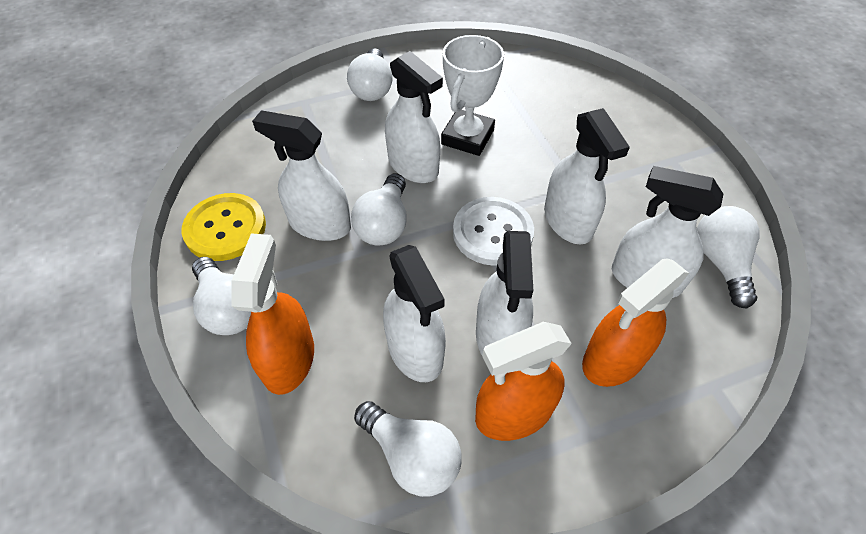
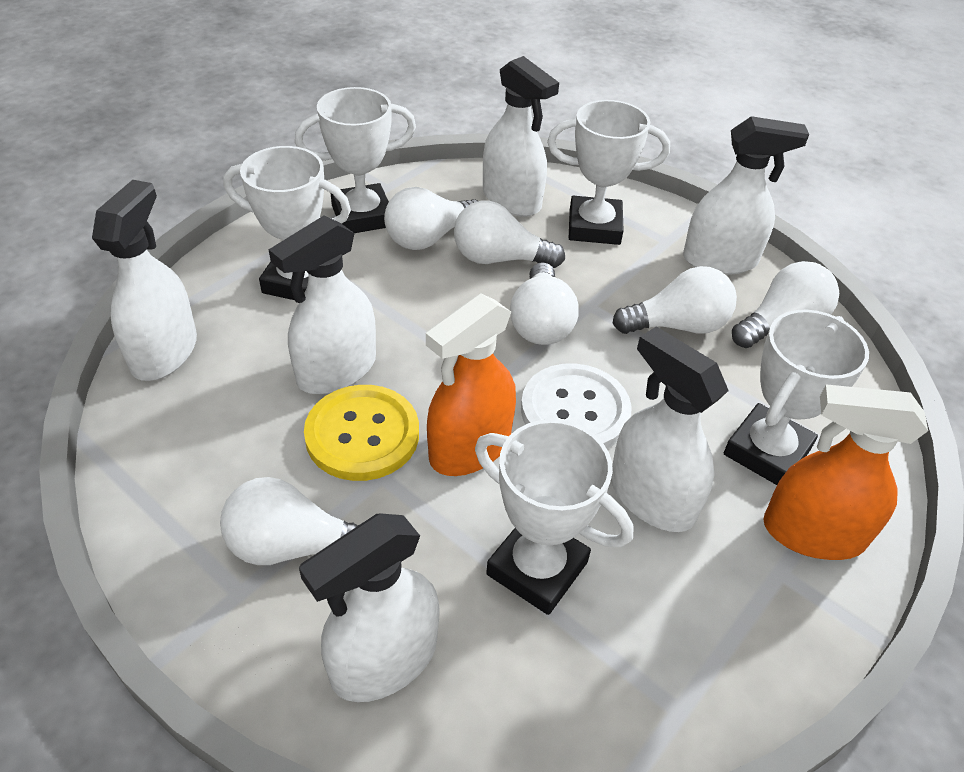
orange spray bottle: [231,234,314,395] [475,322,572,441] [582,258,689,387] = 3 -> [426,293,516,476] [763,384,928,560] = 2
white light bulb: [192,257,251,335] [347,48,393,101] [351,173,407,246] [354,401,462,497] [697,206,760,309] = 5 -> [220,477,359,565] [384,187,478,250] [454,201,565,268] [510,262,579,345] [613,266,737,334] [732,261,839,348] = 6
white trophy: [441,35,504,156] = 1 -> [223,146,351,300] [295,87,416,233] [475,419,634,615] [547,100,670,245] [724,310,869,485] = 5

